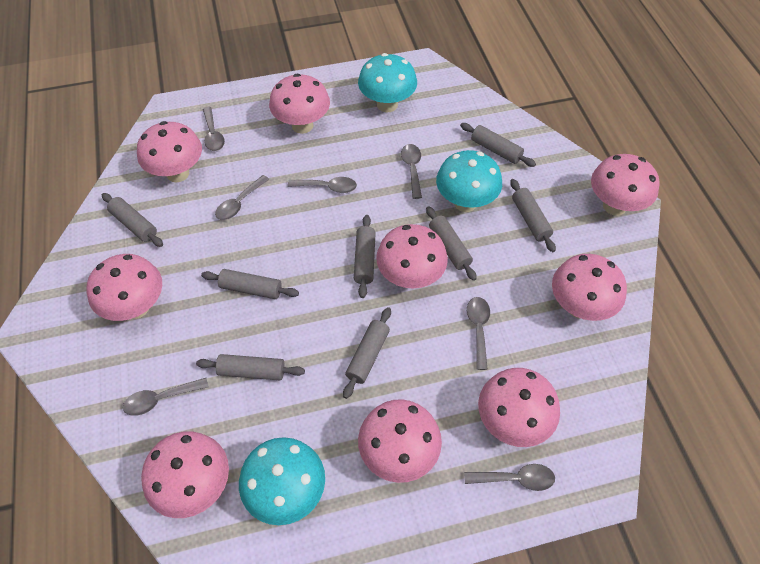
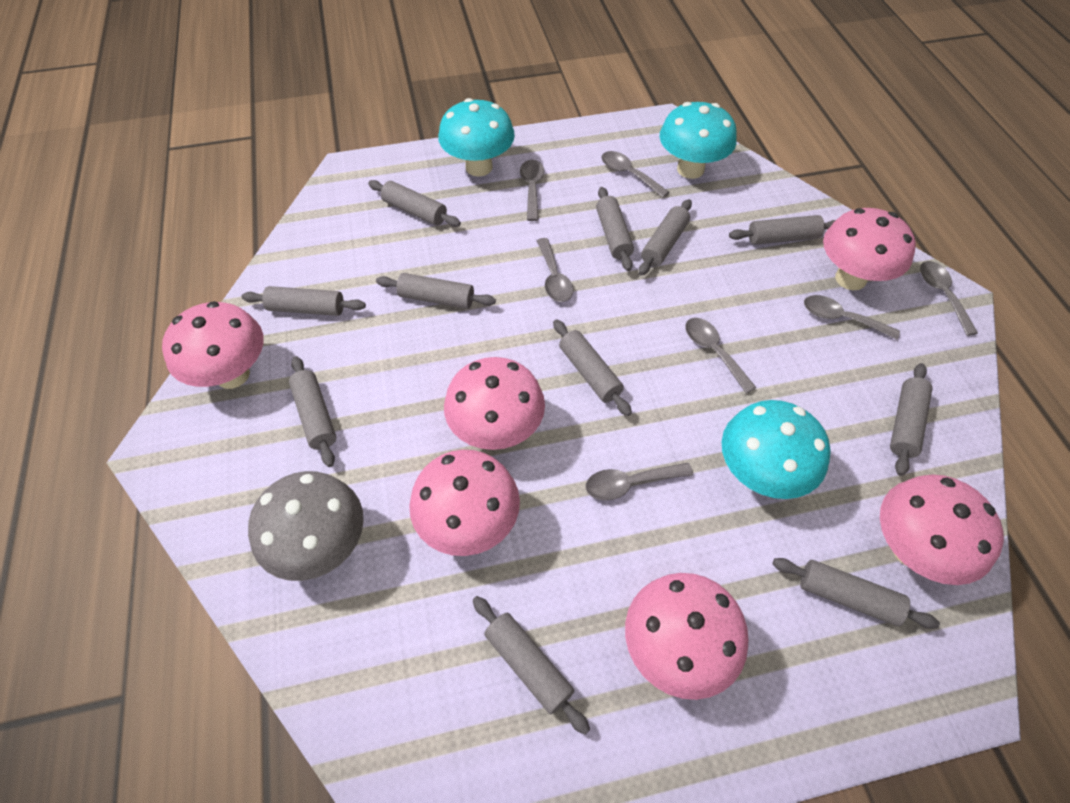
grey mushroom: none = 0 -> [248,471,364,581] = 1
grey rolling pin: [102,193,163,247] [196,354,305,380] [201,269,299,299] [343,307,391,399] [354,215,376,298] [426,206,477,281] [460,123,536,167] [510,179,556,252] = 8 -> [242,286,366,316] [289,356,336,467] [368,180,461,227] [376,273,496,309] [473,596,590,735] [553,319,632,416] [596,187,634,271] [639,199,692,276] [729,215,836,245] [773,558,940,629] [890,363,933,476] = 11
pink mushroom: [87,254,162,321] [137,121,202,182] [141,432,229,518] [269,74,330,134] [358,399,442,483] [376,224,448,288] [478,368,560,447] [552,254,627,321] [591,154,660,216] = 9 -> [162,301,264,389] [409,450,520,556] [444,357,545,450] [625,573,749,700] [823,208,916,290] [880,474,1004,585] = 6

